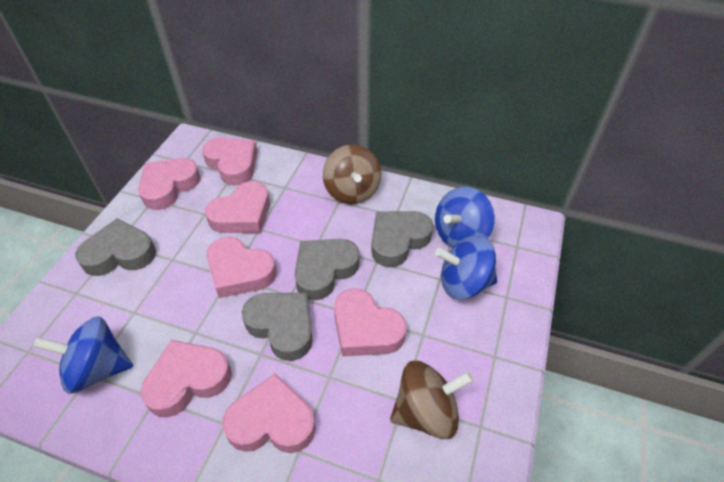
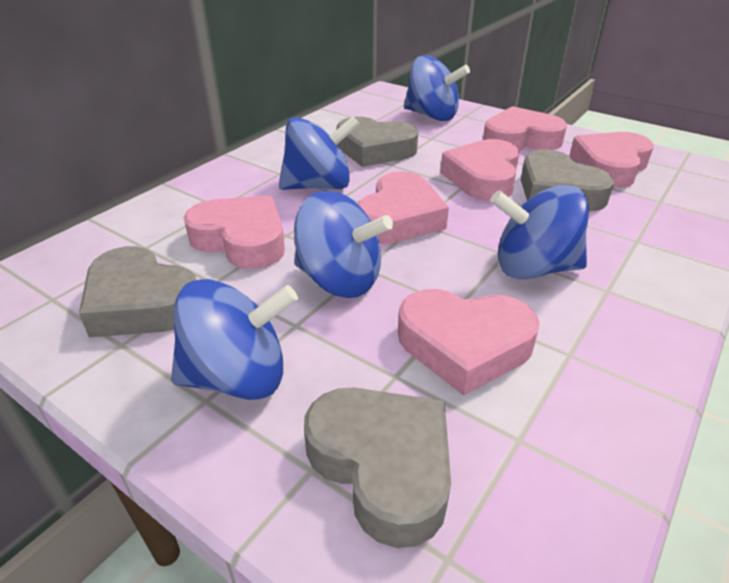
blue spinning top: [33,316,133,394] [435,187,495,248] [435,235,497,300] = 3 -> [171,279,298,400] [279,116,360,190] [294,191,393,298] [404,55,470,121] [491,185,589,279] = 5
brown spinning top: [323,145,381,204] [390,361,474,439] = 2 -> none = 0
pink heart: [138,158,201,210] [141,340,232,417] [202,137,257,185] [205,181,270,233] [206,237,276,298] [222,373,316,453] [334,288,406,357] = 7 -> [184,195,285,269] [358,172,449,244] [398,289,540,396] [440,139,519,201] [483,106,567,151] [569,132,654,188] = 6

